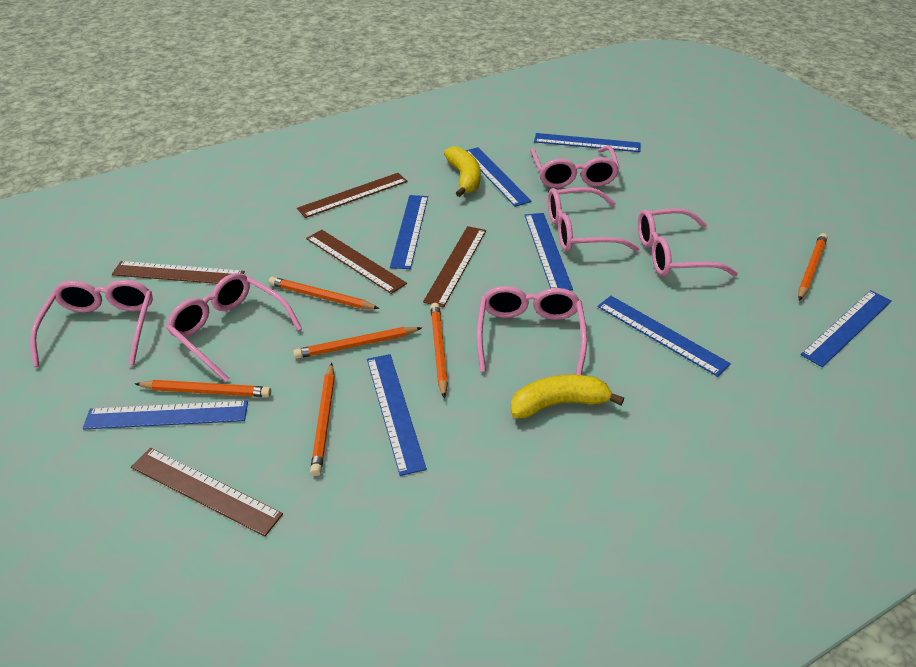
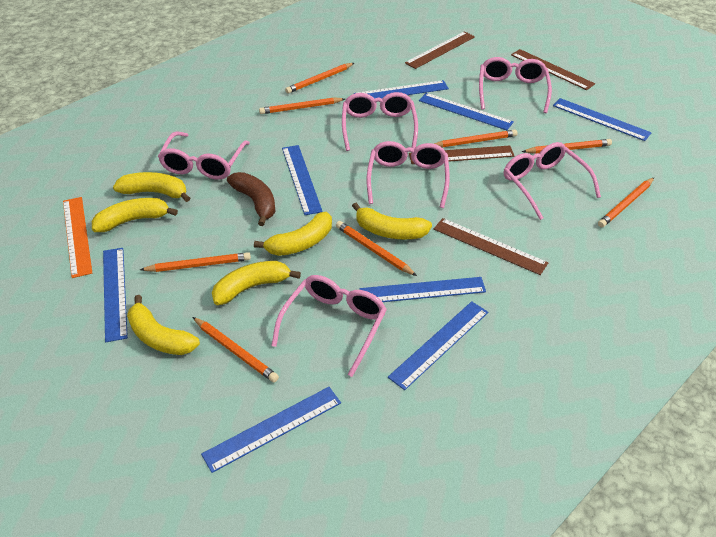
brown banana: none = 0 -> [227,172,275,226] = 1
brown ruler: [112,261,245,284] [131,448,283,536] [297,173,407,218] [306,230,407,294] [423,226,486,308] = 5 -> [405,31,475,69] [409,145,514,164] [434,218,549,275] [511,49,595,90] = 4
orange pencil: [135,380,271,397] [269,277,380,309] [293,327,421,359] [310,363,335,476] [431,303,448,399] [798,233,828,301] = 6 -> [140,252,251,272] [193,317,279,382] [259,97,345,114] [285,63,354,94] [336,221,417,276] [434,130,518,147] [522,139,612,154] [598,178,654,228] = 8
orange ruler: none = 0 -> [63,197,92,278] = 1
yellow banana: [444,146,481,197] [511,375,624,418] = 2 -> [92,198,178,232] [113,172,190,202] [127,295,200,355] [212,261,301,305] [254,212,332,256] [352,203,432,240] = 6

